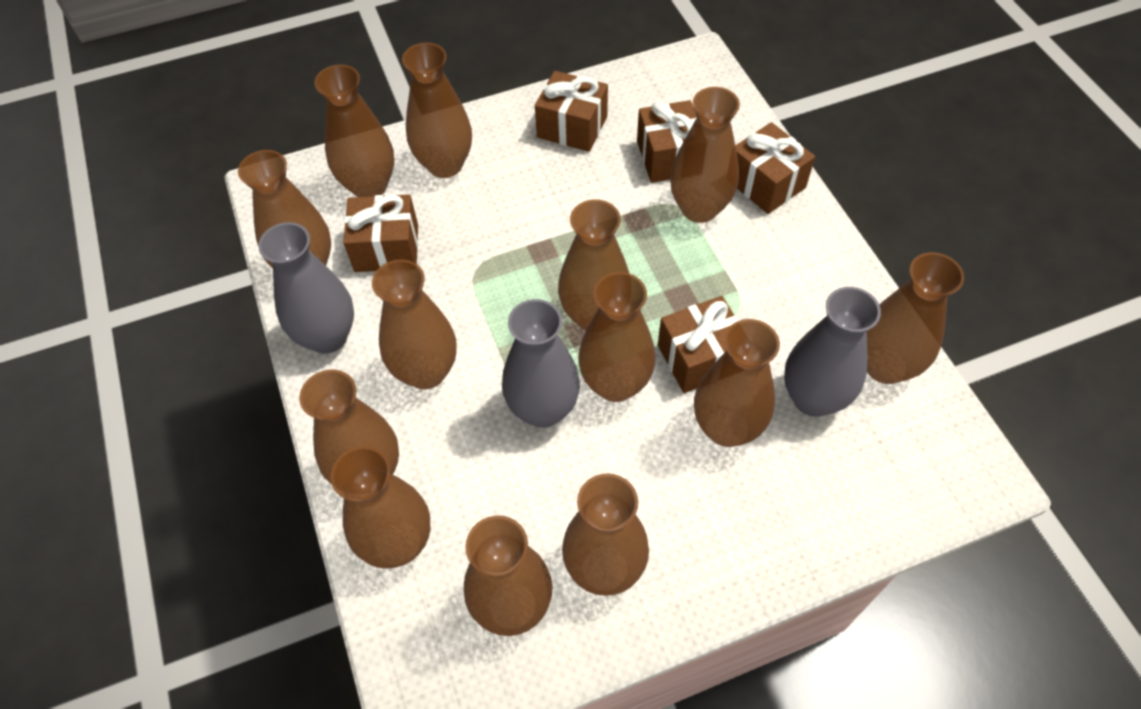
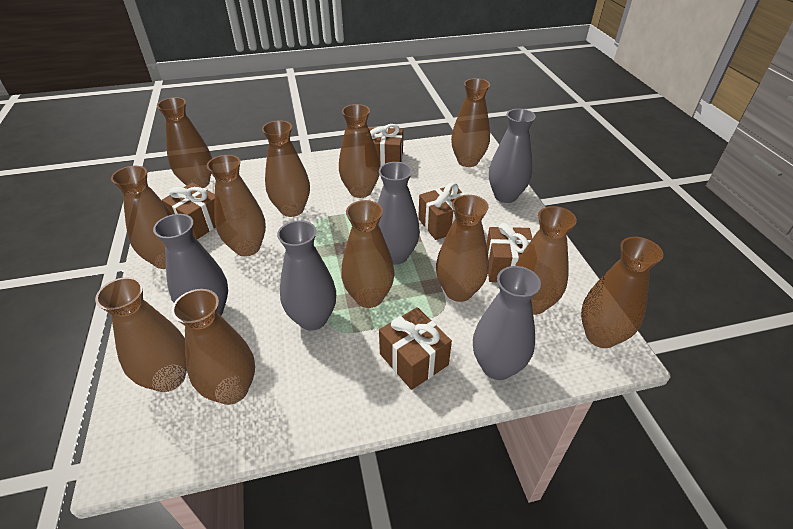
brown vase: [238,150,331,268] [299,370,399,483] [314,65,394,197] [331,446,430,569] [372,259,457,389] [402,43,472,178] [464,515,553,636] [558,200,629,330] [562,473,649,596] [578,272,655,402] [670,87,740,223] [694,319,780,447] [867,252,964,384] = 13 -> [95,277,187,392] [111,166,173,269] [157,97,212,188] [172,289,255,405] [207,155,266,257] [262,120,310,217] [339,104,380,198] [341,200,395,308] [436,195,489,302] [451,78,490,167] [515,206,577,315] [581,237,663,348] = 12
grey vase: [258,222,354,354] [502,299,580,428] [784,287,881,417] = 3 -> [153,214,228,316] [277,220,336,331] [378,162,420,265] [473,266,541,380] [489,109,536,203] = 5

